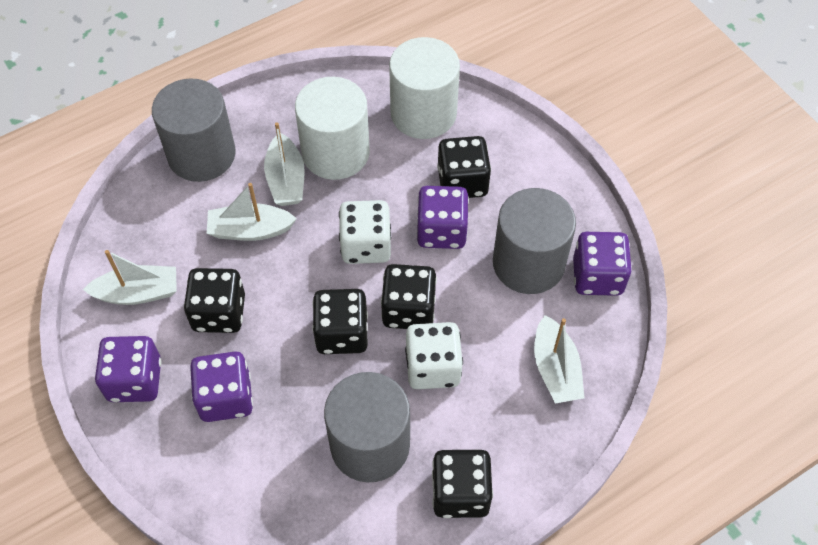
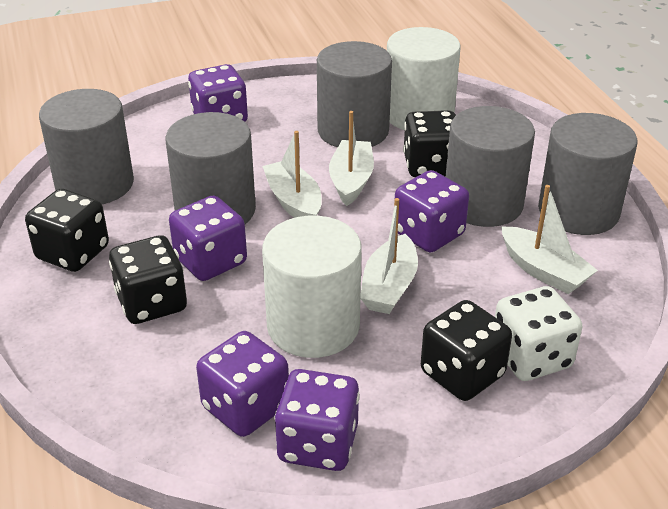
black dice: [184,268,245,333] [312,289,368,354] [381,264,437,329] [432,450,493,518] [437,136,491,198] = 5 -> [25,189,109,272] [109,235,187,324] [403,110,456,177] [421,300,512,401] = 4
grey cylinder: [152,78,236,182] [324,372,410,482] [493,188,576,294] = 3 -> [39,89,134,204] [165,112,256,224] [317,41,392,147] [446,106,535,227] [538,113,637,235] = 5
purple dice: [95,336,161,402] [190,352,253,422] [416,186,469,249] [573,232,632,296] = 4 -> [169,195,247,281] [188,64,248,122] [196,331,289,437] [274,369,360,471] [395,170,469,253] = 5
white dice: [339,200,391,264] [405,322,463,389] = 2 -> [495,286,583,381] = 1

